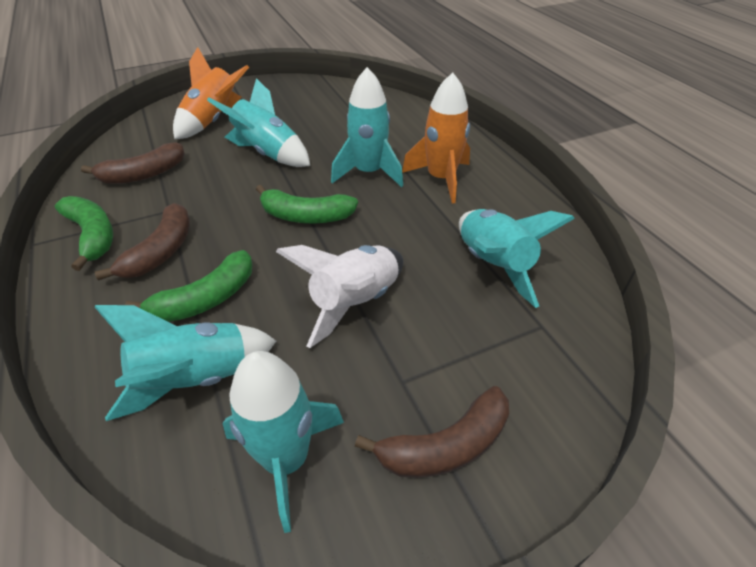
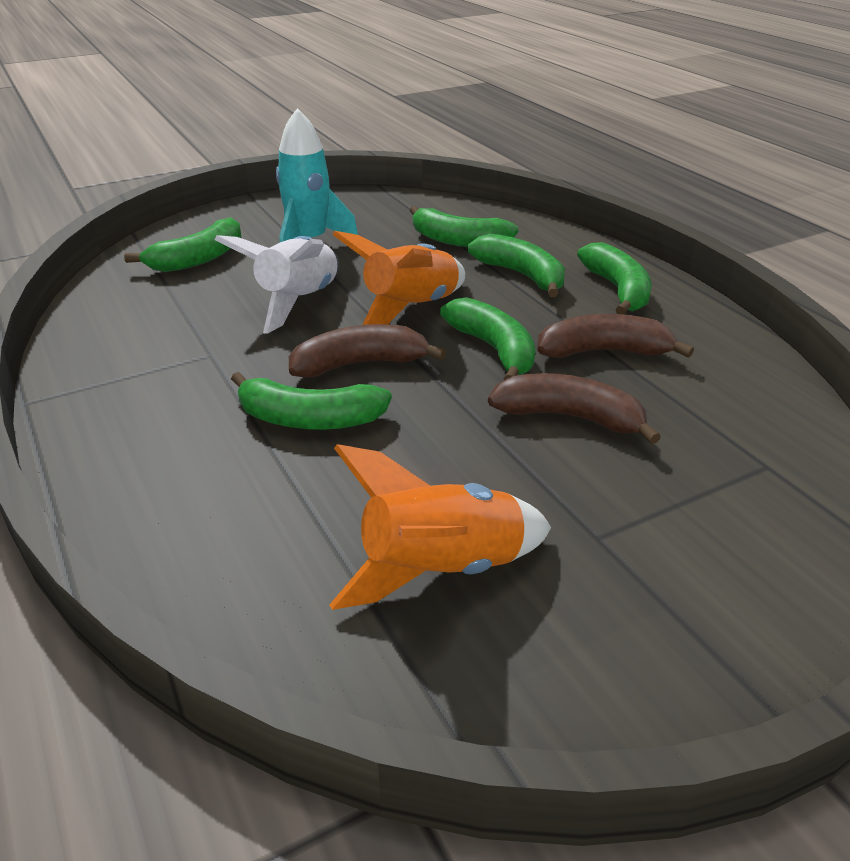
green banana: [55,196,113,271] [125,250,252,322] [256,185,358,224] = 3 -> [124,217,241,272] [231,372,392,430] [409,206,519,247] [440,297,535,380] [468,234,565,297] [577,242,652,315] = 6
turquoise rocket: [95,305,276,421] [207,78,310,167] [223,351,344,533] [331,67,403,187] [459,209,575,308] = 5 -> [276,108,358,242] = 1

